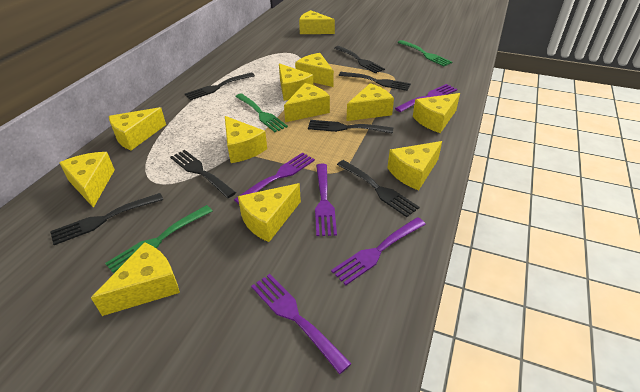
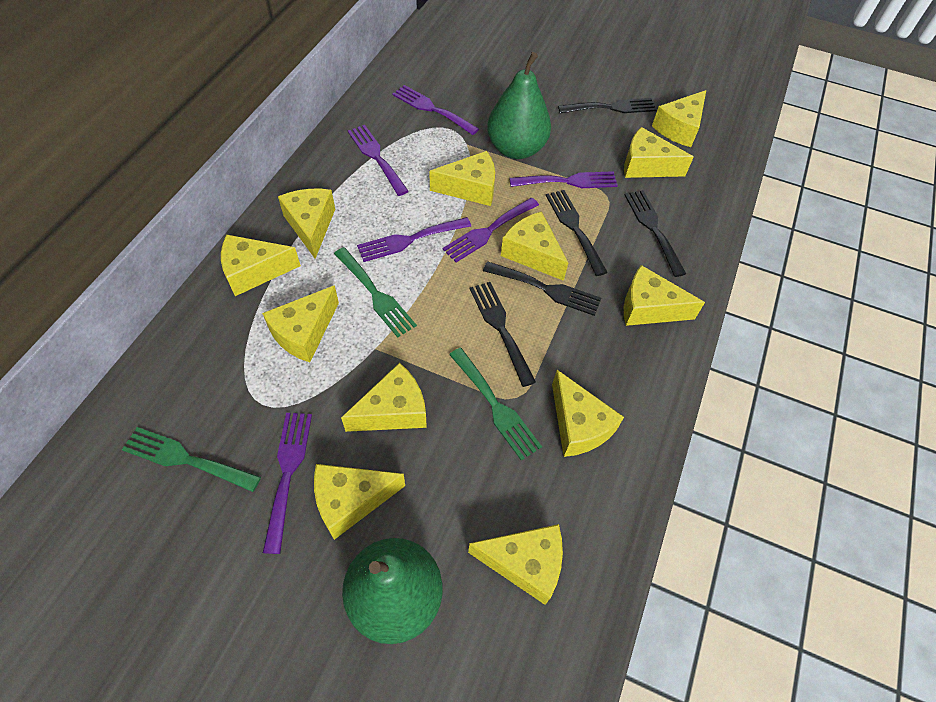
black fork: [50,193,163,245] [170,150,236,198] [185,72,255,100] [308,120,393,134] [334,46,385,73] [337,160,420,217] [339,72,411,91] = 7 -> [470,282,536,387] [483,261,601,316] [546,190,608,276] [558,98,657,113] [625,190,686,277] = 5
green pear: none = 0 -> [342,538,443,644] [487,52,551,159] = 2
purple fork: [234,152,315,204] [251,274,352,374] [315,164,337,236] [331,217,426,285] [395,84,457,112] = 5 -> [263,413,312,554] [348,125,409,196] [357,217,471,262] [392,85,479,135] [443,198,539,262] [509,171,618,188] = 6

